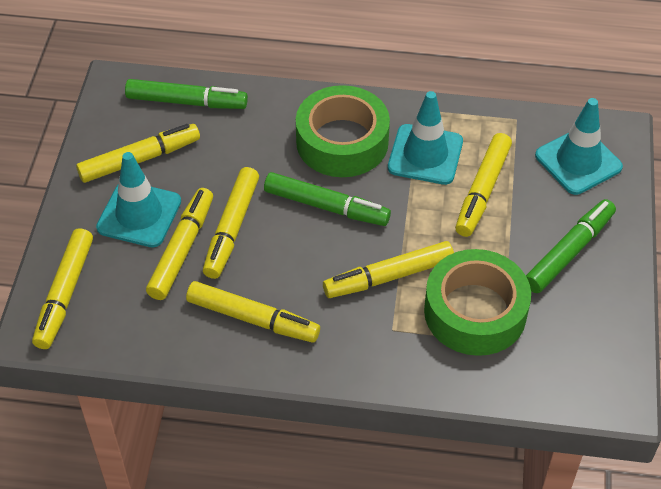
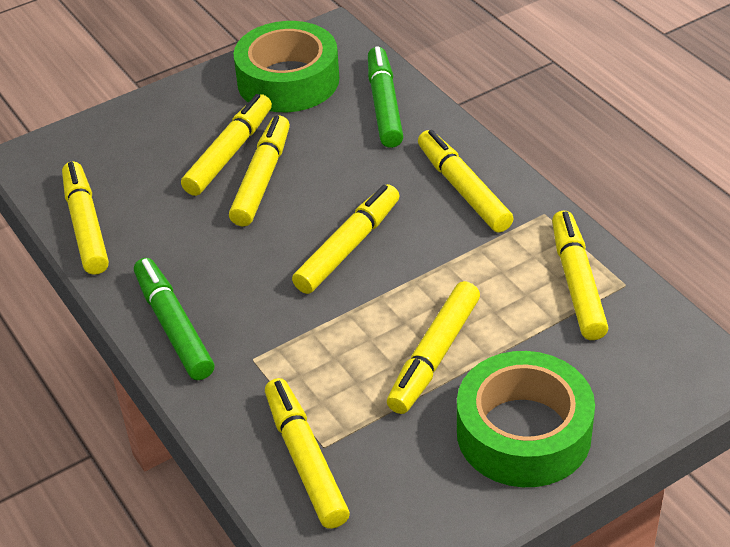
green marker: [125,79,248,109] [264,172,391,226] [526,199,616,293] = 3 -> [134,258,214,380] [368,46,404,148] = 2
turquoise traffic cone: [96,152,181,248] [388,91,463,185] [535,98,623,195] = 3 -> none = 0
yellow marker: [32,228,93,349] [76,124,200,183] [146,188,213,300] [186,281,320,342] [203,167,259,279] [323,241,454,298] [455,133,512,237] = 7 -> [62,162,109,275] [181,94,272,196] [229,116,290,226] [265,378,350,529] [292,184,400,294] [387,281,480,414] [418,130,514,233] [552,211,608,340] = 8

